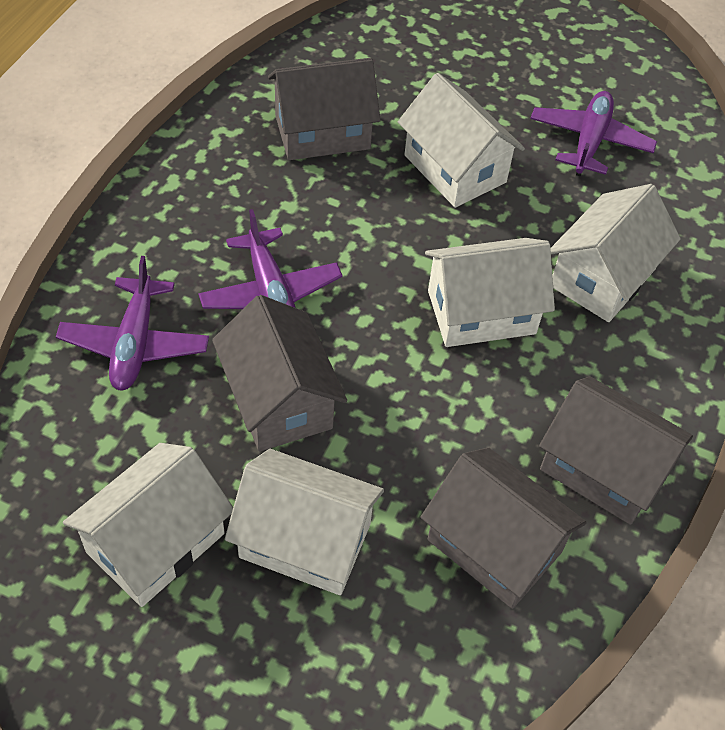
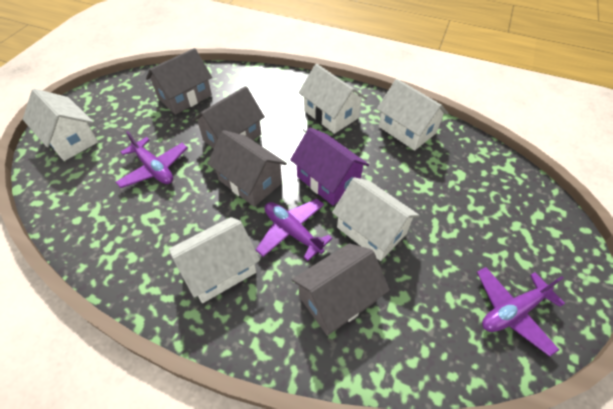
purple house: none = 0 -> [290,128,369,206] = 1

